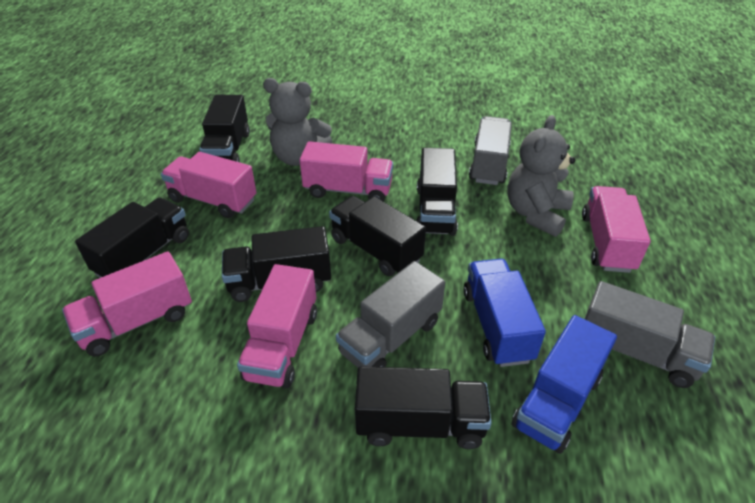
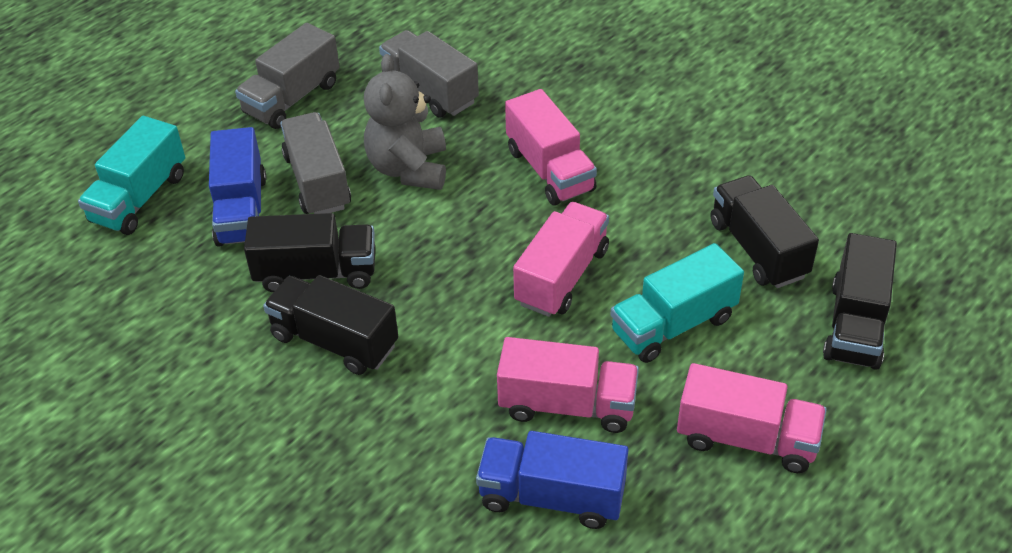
black truck: [75,197,189,278] [199,95,250,162] [222,226,331,302] [329,196,426,276] [355,366,492,449] [417,148,458,236] = 6 -> [244,213,375,292] [263,275,398,375] [711,175,819,288] [823,233,897,370] = 4
grey teddy bear: [263,78,332,166] [507,115,575,237] = 2 -> [364,54,446,190] = 1
pink truck: [62,251,192,356] [161,152,257,218] [237,264,317,388] [300,141,393,201] [582,186,651,273] = 5 -> [497,337,639,433] [505,89,597,206] [513,202,609,317] [677,363,827,473] = 4
turquoise truck: none = 0 -> [78,116,185,235] [610,243,744,363] = 2

